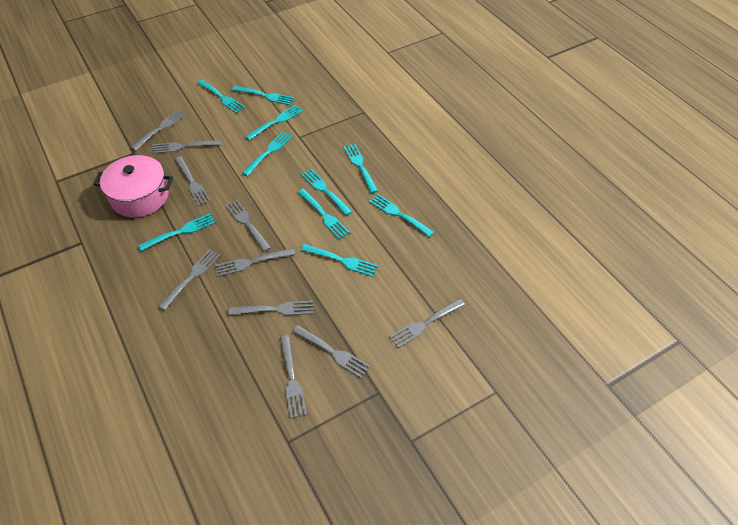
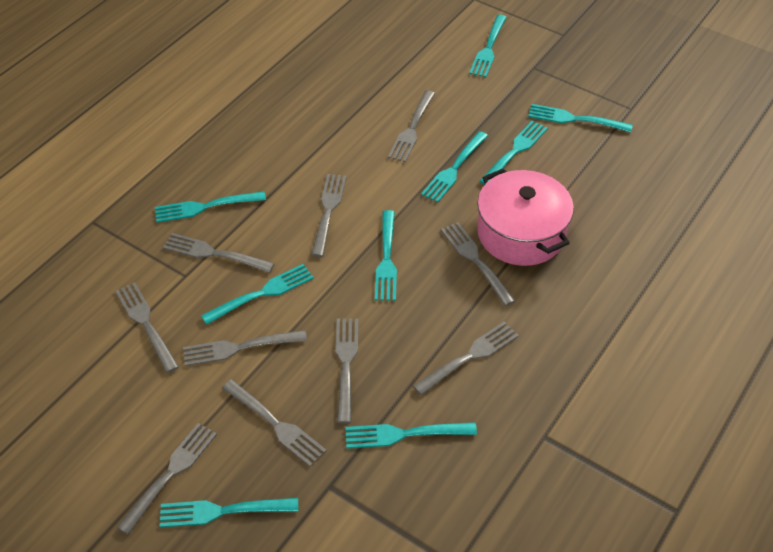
turquoise fork: [138,213,215,251] [197,80,245,113] [232,86,294,105] [242,131,292,176] [245,105,303,140] [298,189,350,239] [301,169,352,216] [301,244,378,277] [344,144,378,193] [369,194,434,237] = 10 -> [155,191,266,223] [160,498,299,528] [201,264,314,325] [345,422,477,448] [375,210,397,301] [421,131,488,203] [469,14,507,77] [480,121,548,185] [528,104,633,132] = 9

